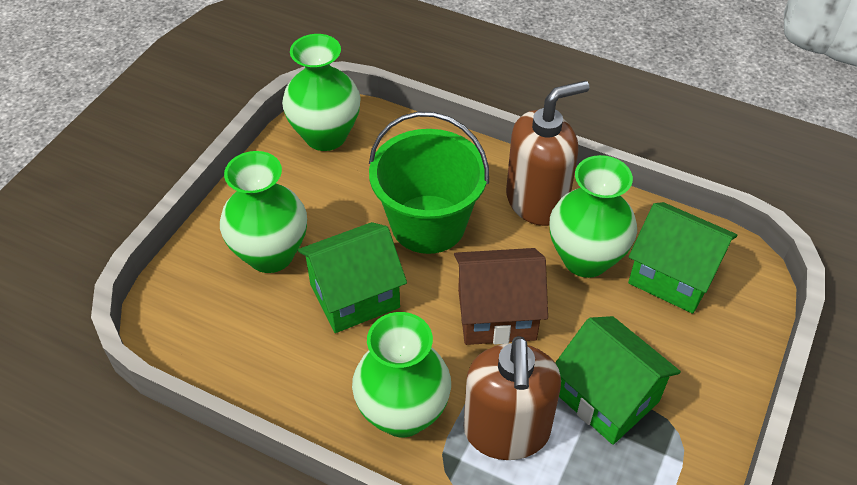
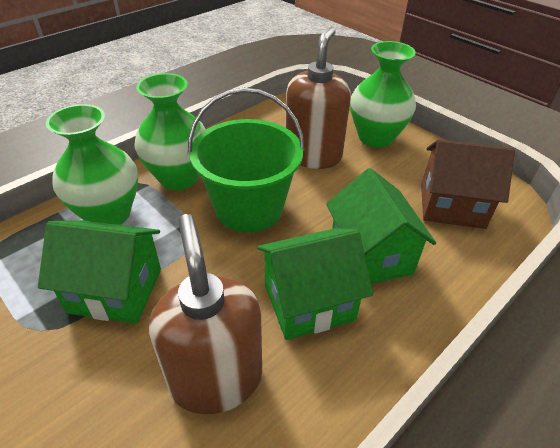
green vase: [220,151,307,273] [282,34,361,151] [352,312,451,437] [549,155,637,278] = 4 -> [46,104,138,225] [134,73,206,190] [350,41,416,148] = 3

